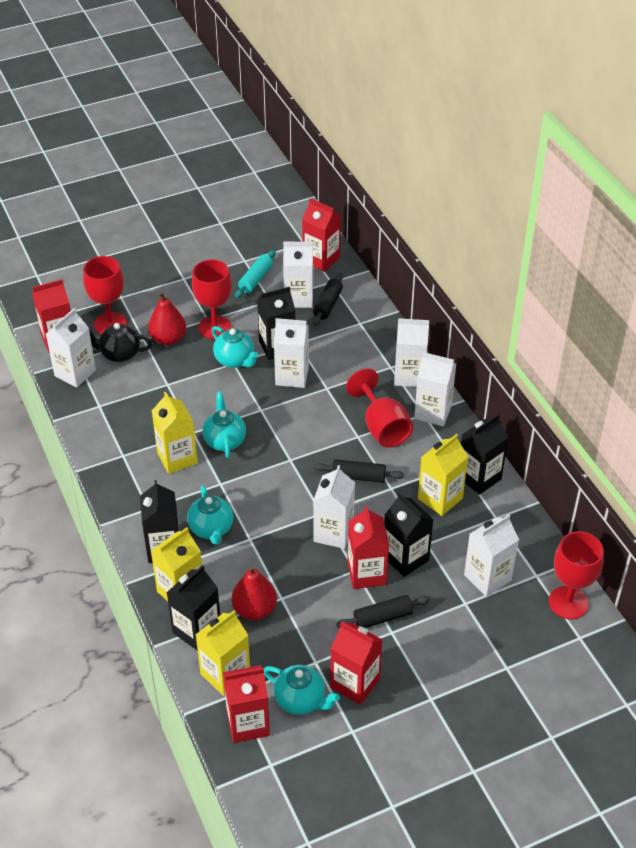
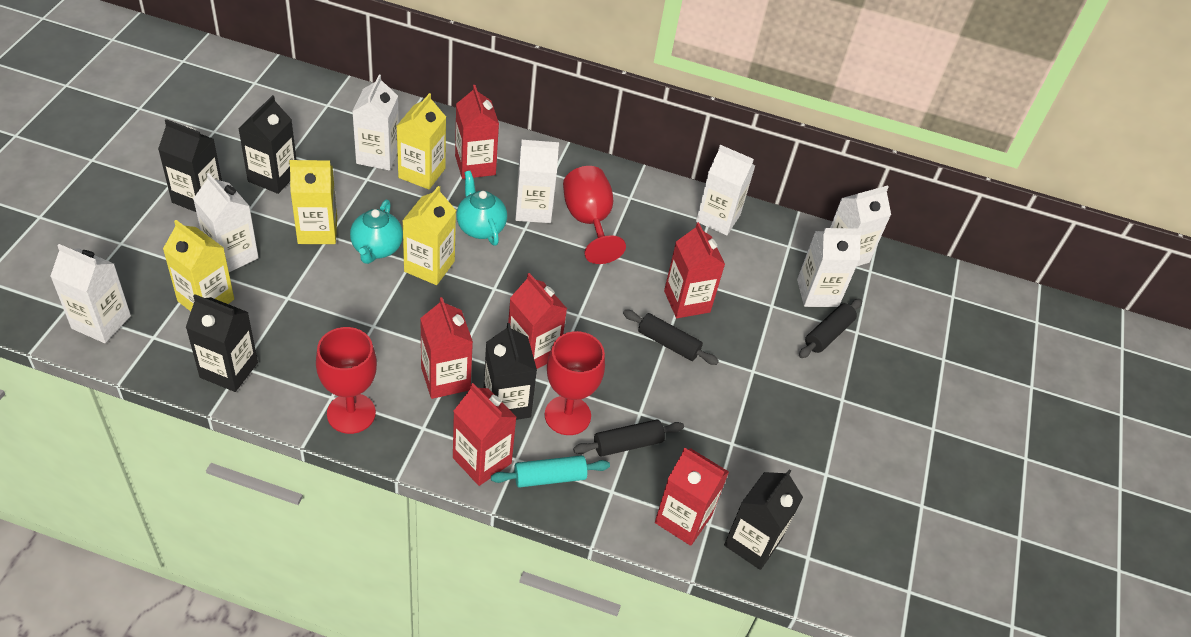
black teapot: [89,323,152,362] = 1 -> none = 0
red carton: [32,279,71,353] [223,665,270,743] [302,198,341,272] [330,622,382,705] [347,505,389,589] = 5 -> [420,297,473,399] [453,383,517,486] [455,85,499,179] [508,273,567,369] [655,448,729,546] [664,222,725,318] = 6
red goblet: [83,256,127,334] [192,260,232,339] [346,368,413,447] [549,531,604,619] = 4 -> [316,327,377,434] [545,331,605,435] [563,166,626,264] = 3
red pear: [148,292,186,345] [232,566,277,620] = 2 -> none = 0
turquoise teapot: [187,485,233,545] [202,391,246,458] [212,326,258,368] [264,665,340,715] = 4 -> [350,200,403,264] [457,171,507,246] = 2

